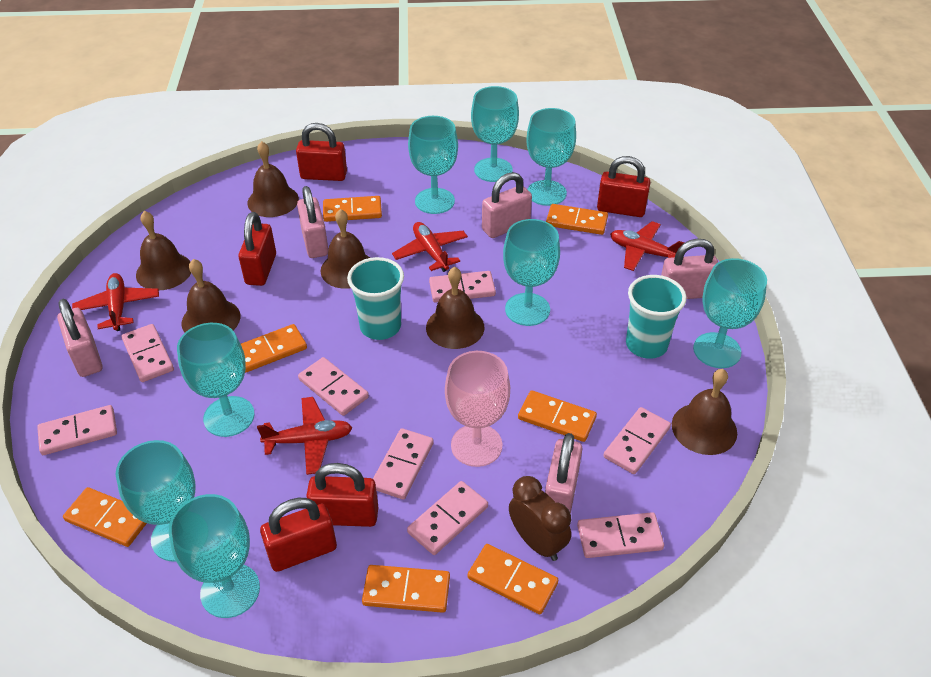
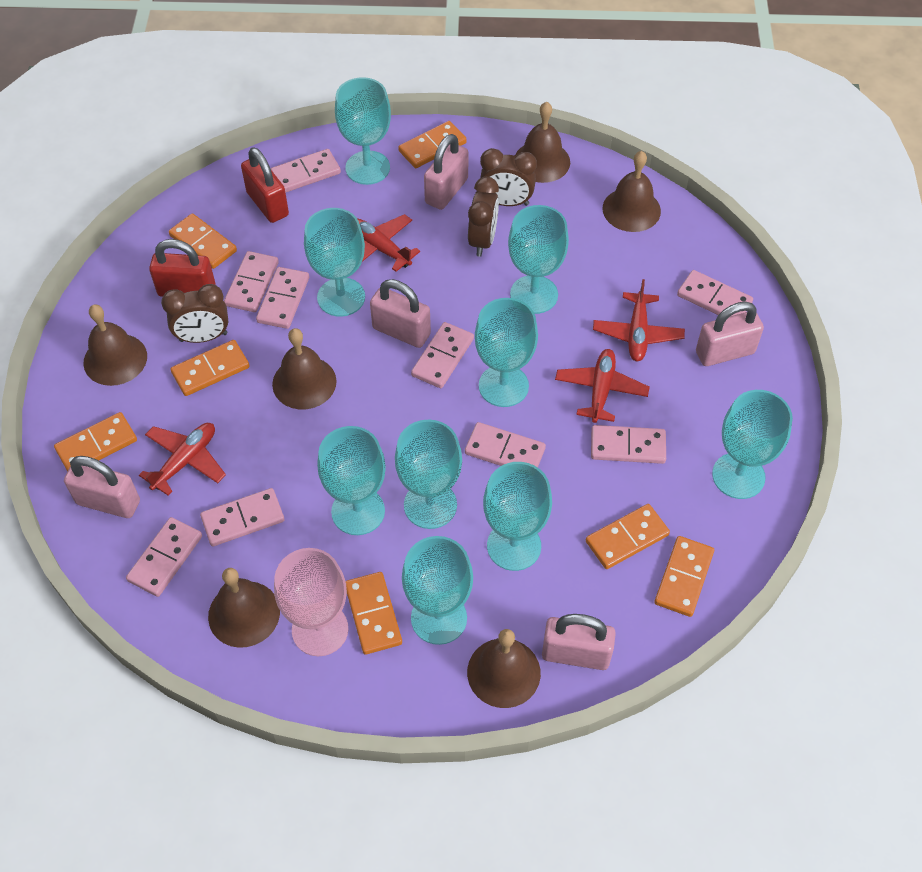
brown clock: [509,476,571,561] = 1 -> [161,284,228,343] [468,177,499,257] [480,148,537,206] = 3
pink domino: [37,405,117,455] [121,324,174,382] [298,357,369,416] [373,428,434,500] [407,481,488,555] [429,271,496,303] [577,512,664,558] [603,407,671,474] = 8 -> [126,517,202,597] [200,488,284,546] [224,251,279,312] [256,267,309,329] [271,149,341,193] [411,322,474,388] [465,422,546,468] [591,425,666,464] [677,270,753,316] = 9
red padlock: [239,212,276,286] [260,498,337,572] [296,123,347,181] [306,463,378,527] [597,156,651,217] = 5 -> [149,239,216,297] [241,147,289,223] = 2
turquoise cup: [347,257,404,340] [626,275,687,359] = 2 -> none = 0
turquoise goblet: [116,440,196,562] [169,494,260,618] [177,323,254,437] [408,116,458,214] [471,86,519,182] [503,219,560,326] [526,108,576,206] [693,258,767,368] = 8 -> [304,208,365,317] [317,426,386,535] [335,77,391,185] [395,420,462,529] [402,536,473,645] [475,298,538,407] [483,462,552,571] [508,205,569,314] [712,390,793,499] = 9

